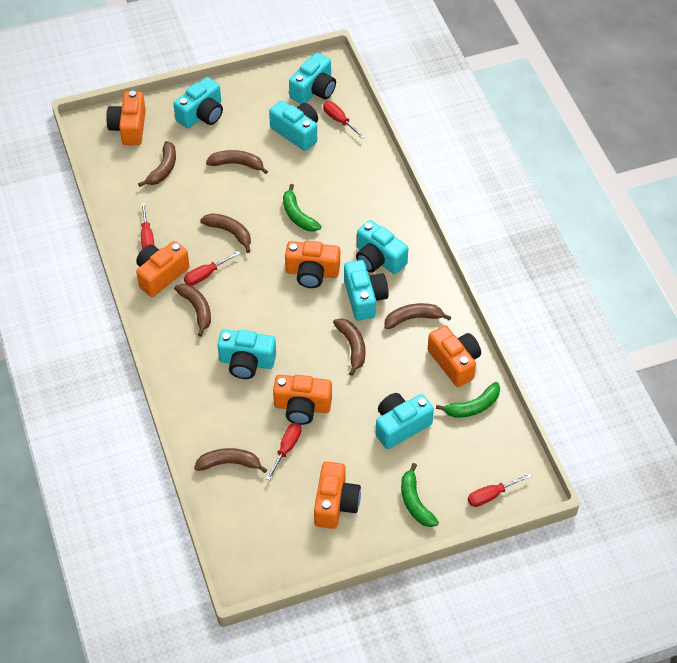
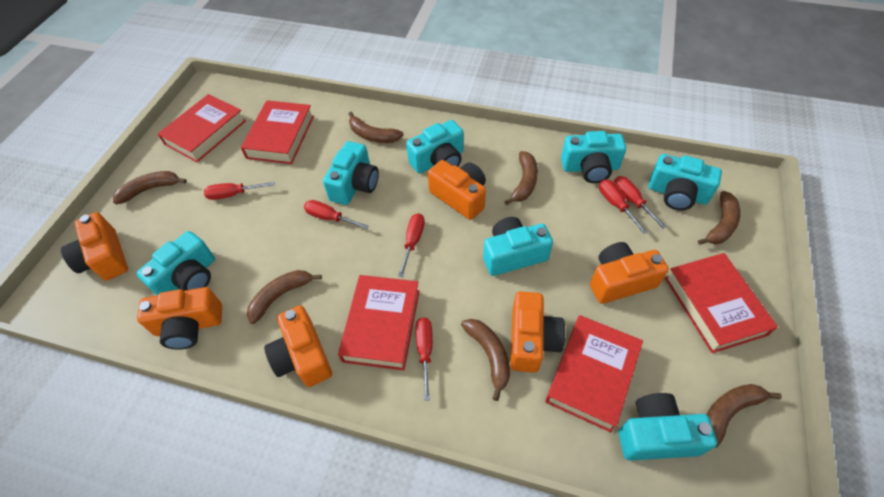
green banana: [283,184,321,232] [401,463,439,527] [436,382,500,418] = 3 -> none = 0
red book: none = 0 -> [158,94,246,162] [241,100,314,164] [338,275,420,370] [545,315,643,432] [665,253,778,353] = 5
red screwdriver: [141,203,155,249] [184,251,240,286] [266,423,301,480] [323,101,365,139] [468,473,532,507] = 5 -> [204,182,274,200] [304,200,369,229] [398,213,425,277] [415,317,433,401] [599,179,648,234] [614,176,667,229] = 6

